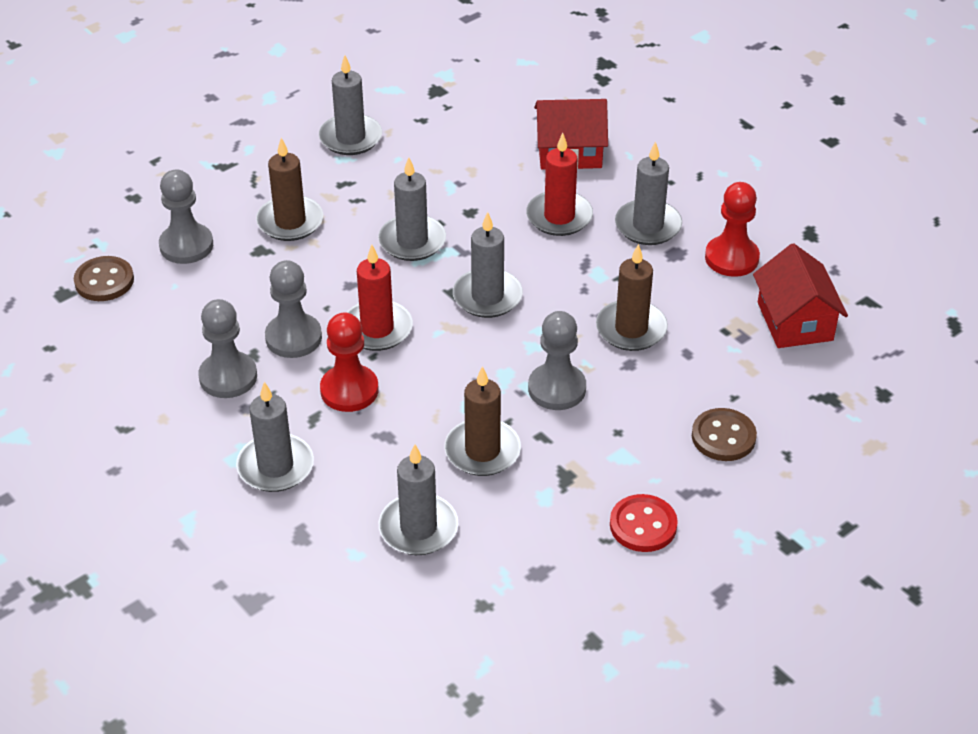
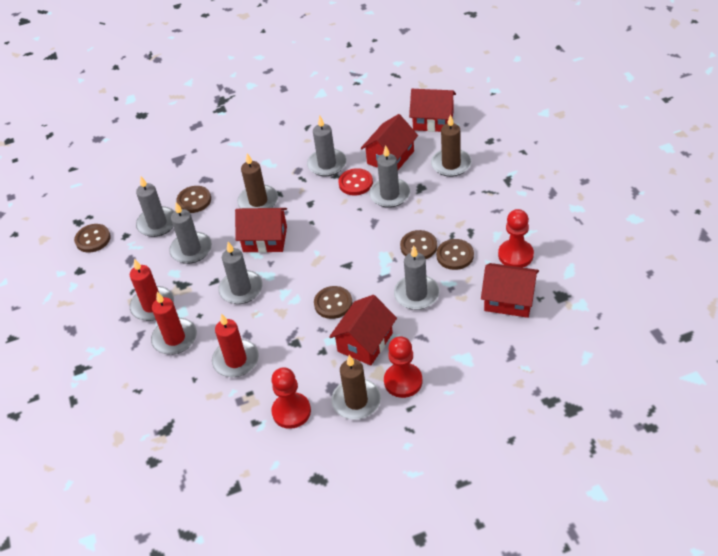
brown button: [74,256,134,301] [692,408,757,461] = 2 -> [74,224,111,253] [176,186,211,213] [314,286,352,319] [400,230,437,259] [436,239,474,270] = 5
grey pawn: [159,169,213,264] [198,299,257,398] [265,260,322,358] [528,311,586,410] = 4 -> none = 0
red candle: [346,245,413,351] [526,133,593,236] = 2 -> [130,259,174,321] [151,292,197,355] [212,314,259,377] = 3
red house: [534,99,608,170] [753,243,848,348] = 2 -> [235,208,287,253] [329,295,397,365] [361,114,418,170] [409,89,456,132] [481,263,539,318] = 5
red pawn: [320,313,378,412] [705,182,760,277] = 2 -> [271,367,311,429] [384,336,422,398] [498,209,534,268] = 3

